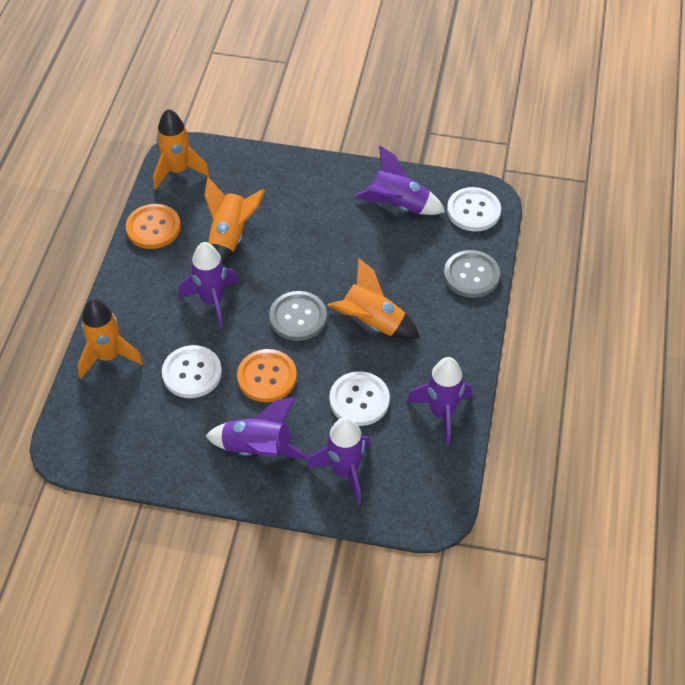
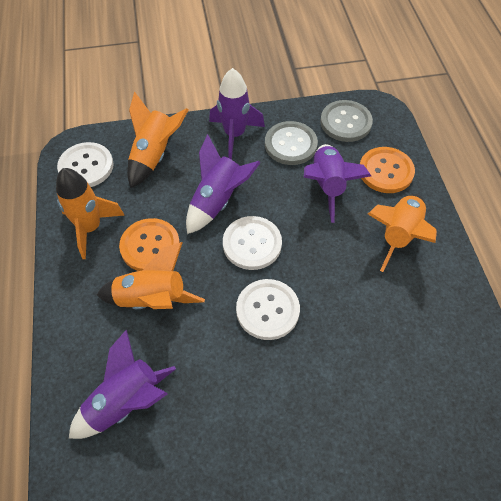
purple rocket: [179,242,239,329] [206,397,309,459] [307,417,371,505] [354,146,445,215] [407,357,472,446] = 5 -> [69,329,176,439] [186,134,261,234] [209,68,265,160] [304,144,371,223] = 4

